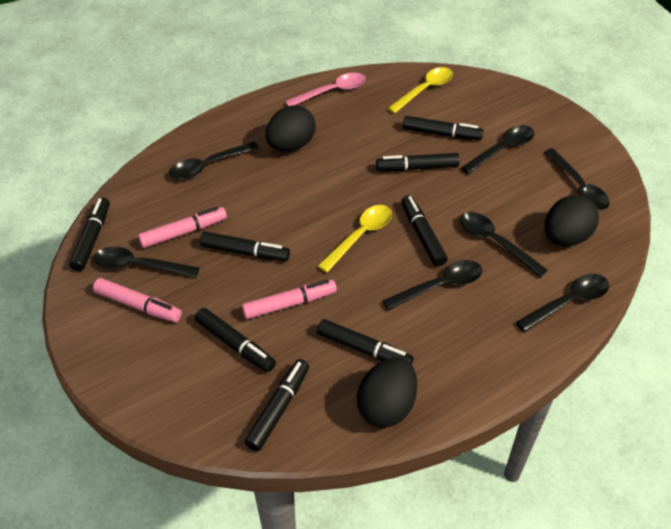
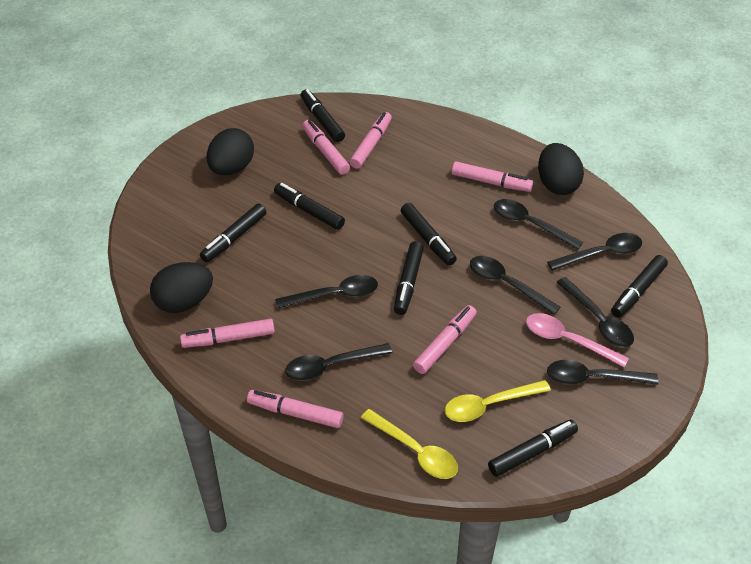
black marker: [69,197,110,271] [195,308,276,372] [200,231,290,261] [245,359,309,451] [317,319,413,365] [376,153,460,171] [401,195,448,266] [403,116,484,140] = 8 -> [200,204,266,262] [274,183,345,230] [301,89,345,142] [394,241,424,315] [401,203,457,266] [488,419,578,477] [611,255,668,318] = 7
pink marker: [93,278,182,322] [138,207,227,248] [242,279,337,319] = 3 -> [180,318,275,348] [247,390,344,428] [302,120,350,175] [349,112,392,169] [413,305,477,374] [452,161,533,192] = 6

